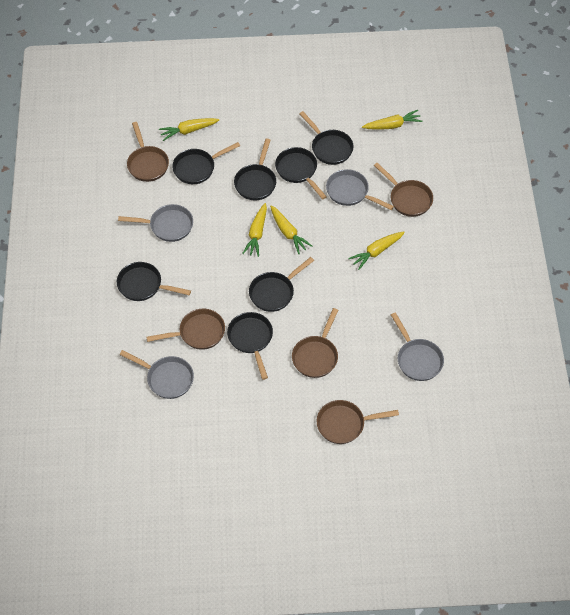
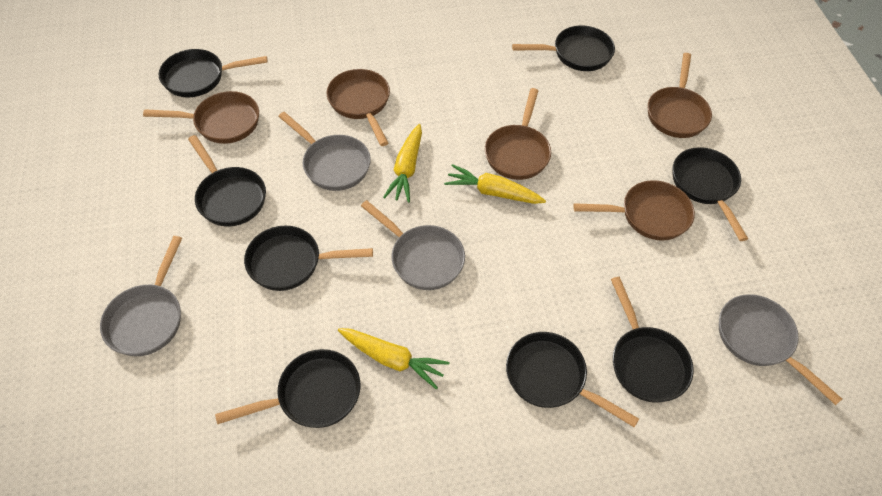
black pan: [117,262,191,301] [172,142,240,184] [227,312,273,380] [234,139,276,200] [249,257,314,312] [275,147,327,199] [300,111,354,165] = 7 -> [159,49,268,97] [188,135,266,226] [215,349,361,428] [244,226,373,291] [506,332,639,427] [512,26,615,71] [611,277,694,403] [672,147,748,241] = 8
yellow carrot: [159,118,219,141] [242,203,267,257] [270,206,312,254] [348,232,405,270] [362,110,423,130] = 5 -> [338,328,449,390] [383,124,422,203] [444,164,546,204] = 3

